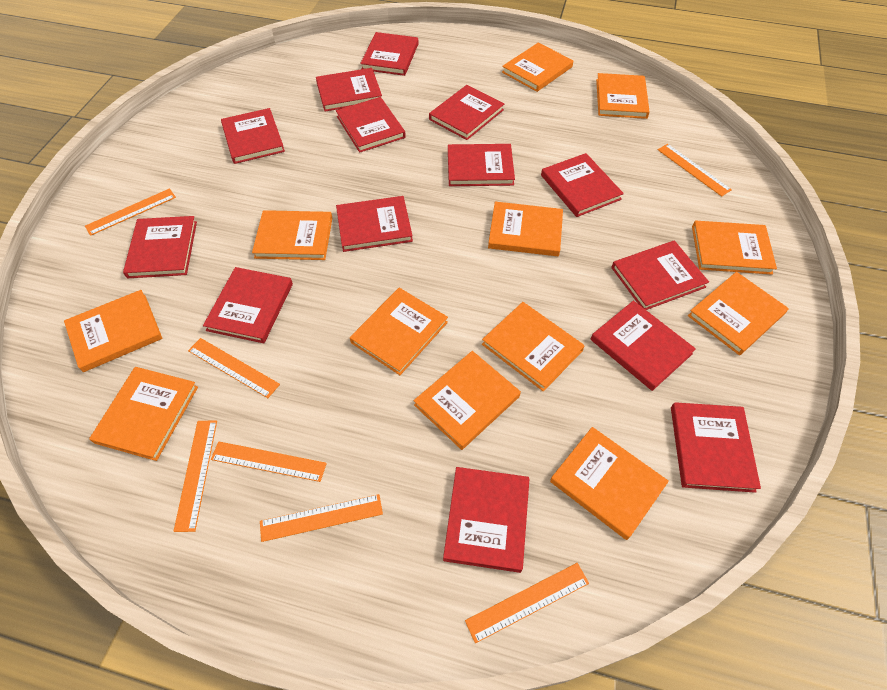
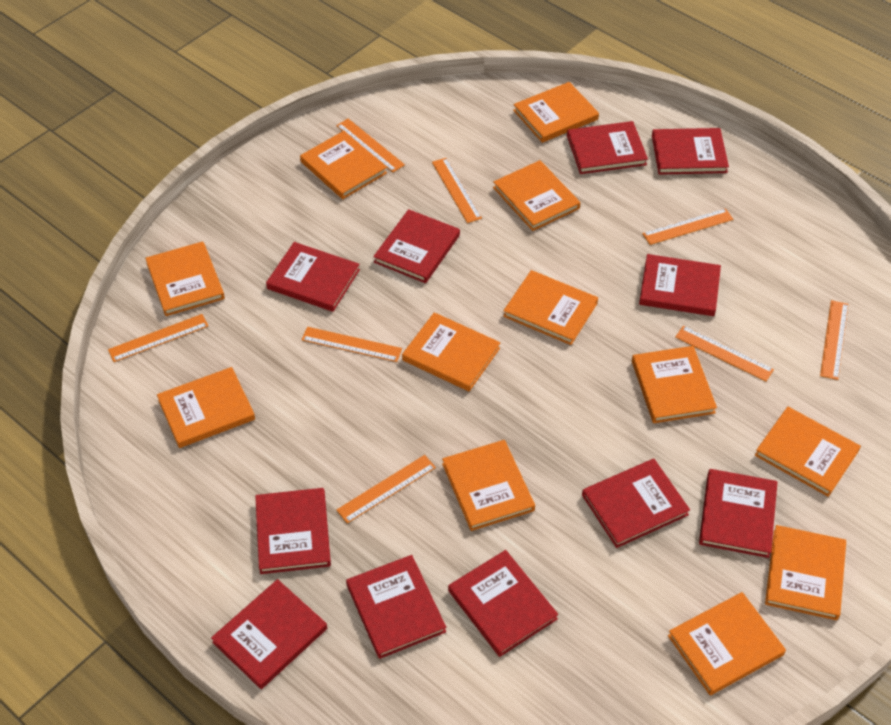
orange ruler: [85,188,176,236] [173,420,217,532] [188,338,280,398] [211,441,327,482] [260,494,383,542] [465,563,589,643] [658,144,732,197] = 7 -> [108,314,209,362] [302,327,402,362] [336,119,405,172] [336,455,436,523] [432,158,482,223] [642,208,733,245] [675,326,774,381] [820,300,848,380] = 8
red book: [123,216,197,278] [203,267,293,343] [221,108,285,164] [316,68,382,112] [336,97,406,153] [336,196,413,252] [360,32,419,76] [429,85,504,140] [443,467,529,573] [448,144,515,186] [541,153,624,217] [591,301,696,391] [611,240,709,310] [671,402,761,493] = 14 -> [211,579,327,689] [255,488,331,574] [266,242,360,312] [346,555,446,659] [373,209,460,283] [448,550,558,657] [567,121,648,174] [582,459,690,548] [639,254,721,316] [652,128,729,175] [699,469,778,558] = 11

